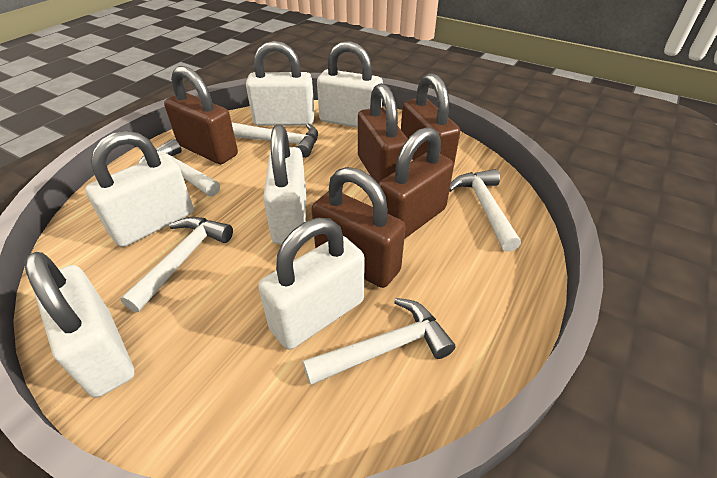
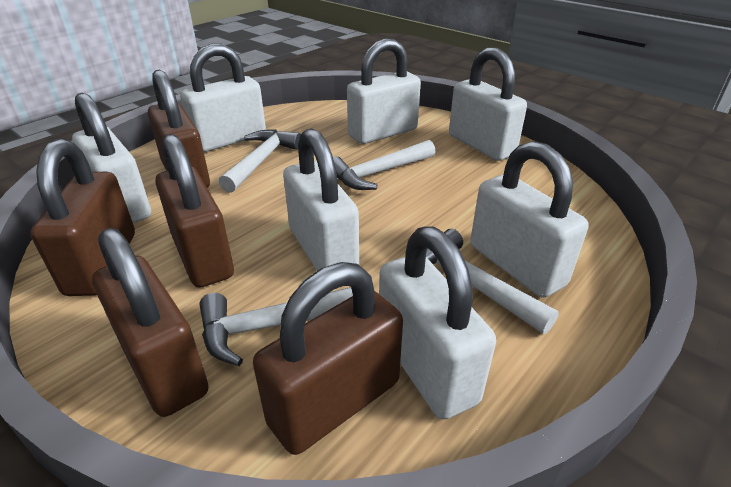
white hammer: [120,217,233,312] [139,139,220,196] [232,123,318,158] [303,298,456,386] [449,169,521,252] = 5 -> [199,287,353,366] [218,129,301,193] [333,140,435,190] [426,229,559,334] = 4
white padlock: [24,252,134,398] [85,131,194,247] [246,41,315,126] [258,218,365,350] [263,124,306,244] [317,41,383,128] = 6 -> [72,93,151,223] [180,44,266,152] [283,128,359,271] [347,38,421,144] [379,227,496,420] [449,47,527,161] [470,141,588,298] = 7

